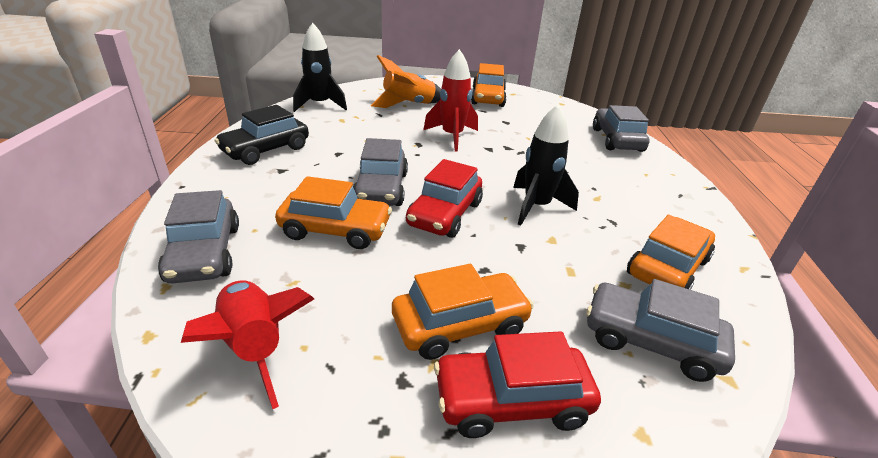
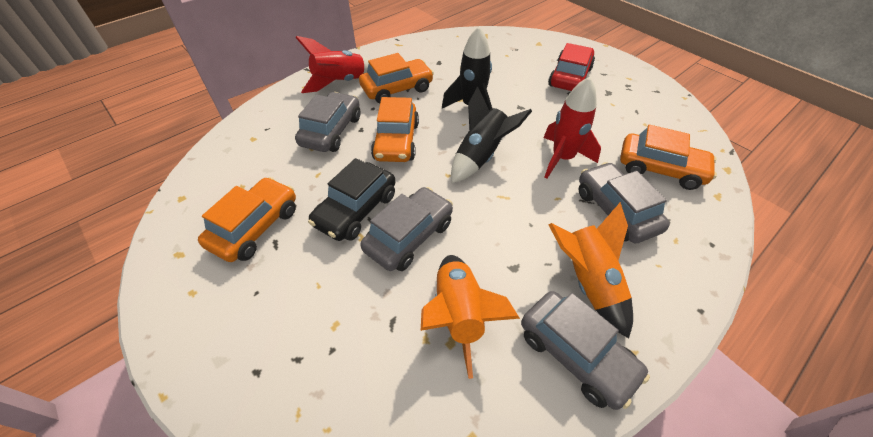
orange rocket: [371,55,441,108] = 1 -> [421,255,520,379] [549,202,633,338] = 2
red car: [406,159,483,238] [434,331,601,438] = 2 -> [548,43,595,91] = 1

